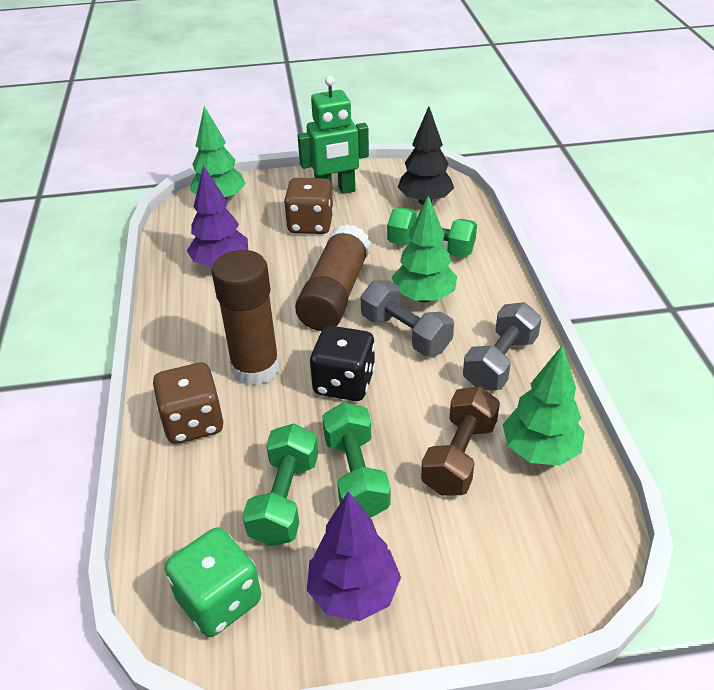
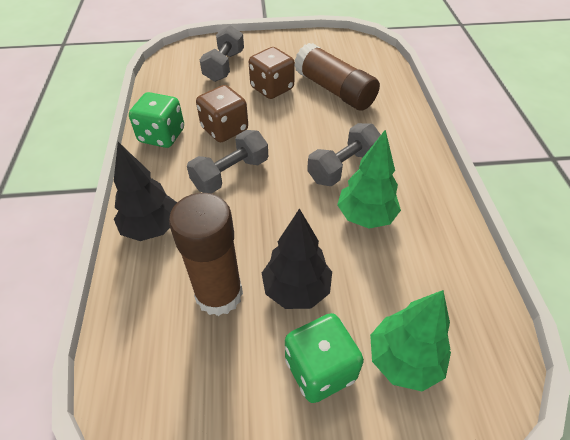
black dice: [310,326,375,401] = 1 -> none = 0
black tree: [397,106,454,205] = 1 -> [114,142,177,241] [262,208,332,309] = 2
brown dumbbell: [421,386,500,496] = 1 -> none = 0
green dice: [165,527,261,637] = 1 -> [129,92,184,148] [285,313,364,403] = 2
green dumbbell: [242,423,318,546] [322,402,390,518] [387,207,477,258] = 3 -> none = 0
green robot: [297,76,369,195] = 1 -> none = 0
green tree: [190,106,246,200] [392,196,457,302] [503,345,585,466] = 3 -> [337,129,401,229] [370,290,451,392] = 2
grey dumbbell: [361,280,454,356] [463,302,542,390] = 2 -> [187,130,268,194] [200,25,244,82] [307,123,381,186] = 3
purple tree: [187,165,248,267] [307,491,401,621] = 2 -> none = 0

